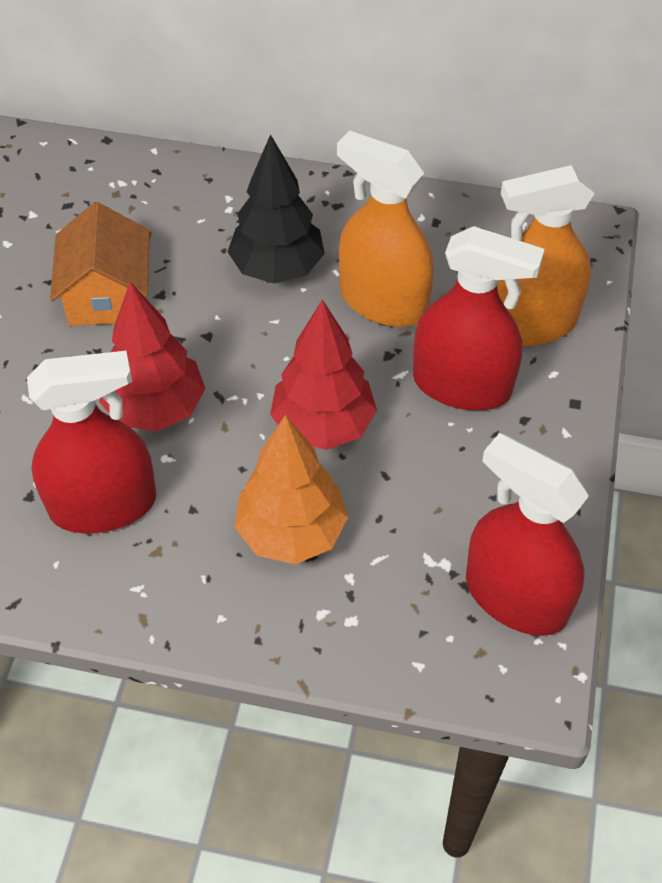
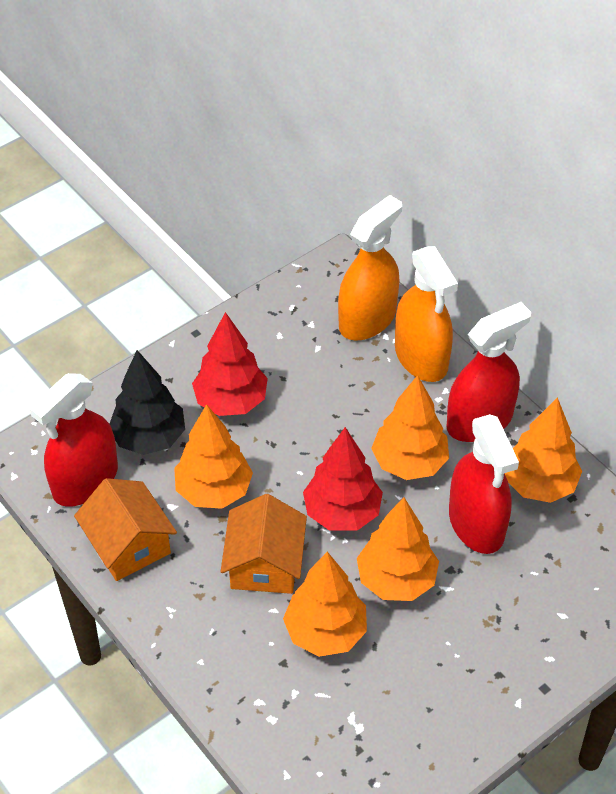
orange house: [50,202,150,326] = 1 -> [74,478,177,581] [221,494,307,594] = 2
orange tree: [235,415,348,564] = 1 -> [174,404,253,509] [283,552,367,657] [357,497,439,601] [371,375,449,480] [504,397,582,503] = 5

